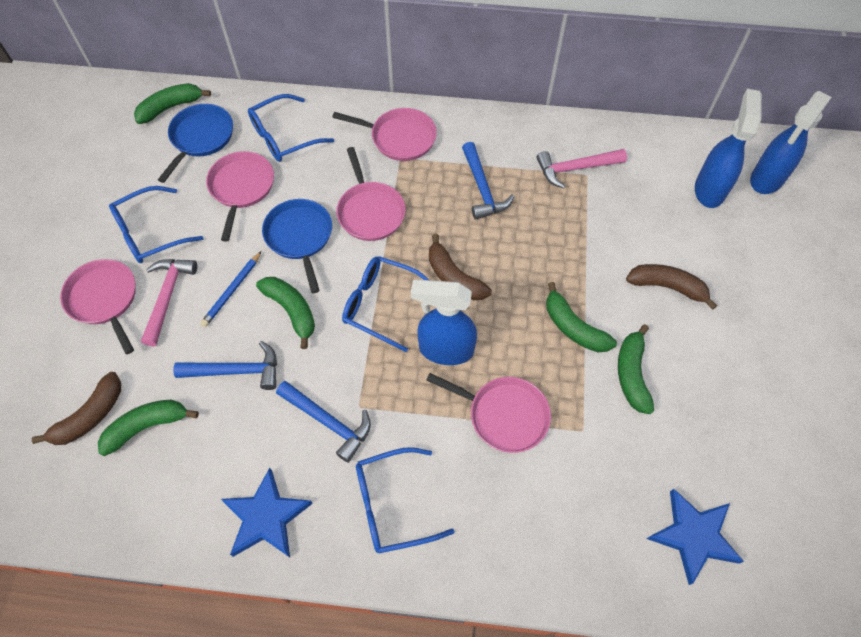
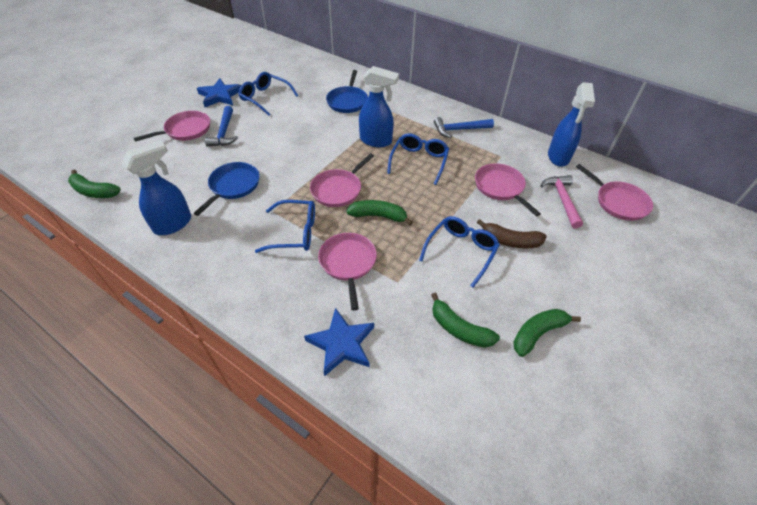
blue hammer: [173,341,277,390] [276,381,371,463] [462,142,514,220] = 3 -> [205,106,238,147] [434,117,494,138] = 2
blue pencil: [200,252,261,327] = 1 -> none = 0
brown banana: [32,372,121,445] [429,234,492,300] [626,264,717,310] = 3 -> [477,219,547,248] = 1
green banana: [98,400,199,456] [134,83,211,124] [256,277,315,349] [546,282,617,352] [618,324,654,414] = 5 -> [68,170,121,198] [346,200,413,225] [431,293,500,348] [513,309,581,357] = 4
pink hammer: [141,259,197,347] [537,149,627,188] = 2 -> [540,175,583,228] = 1

